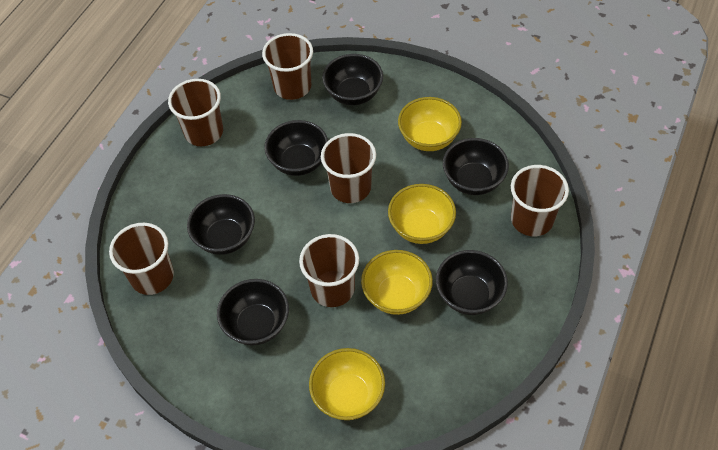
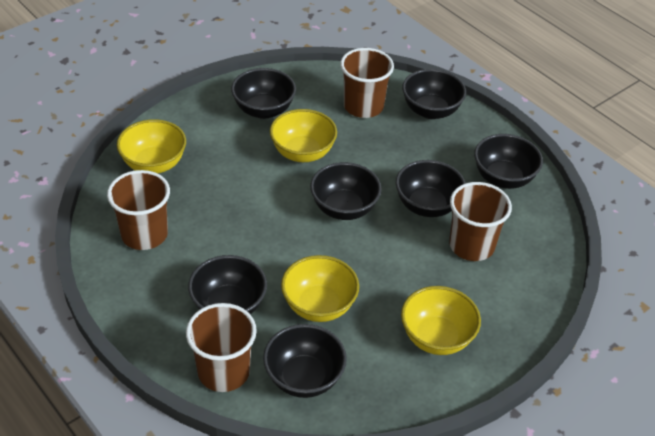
black bowl: [187,194,255,255] [217,279,289,345] [264,120,328,176] [322,54,383,105] [436,250,508,315] [443,138,509,195] = 6 -> [188,255,267,314] [231,68,296,119] [263,324,347,398] [310,162,382,220] [396,160,465,217] [402,69,466,119] [474,134,543,189] = 7
brown cup: [109,223,174,295] [168,79,223,146] [262,33,313,100] [299,234,359,307] [321,133,376,203] [511,165,569,236] = 6 -> [107,170,170,250] [186,303,257,392] [340,48,394,118] [449,182,512,261] = 4

